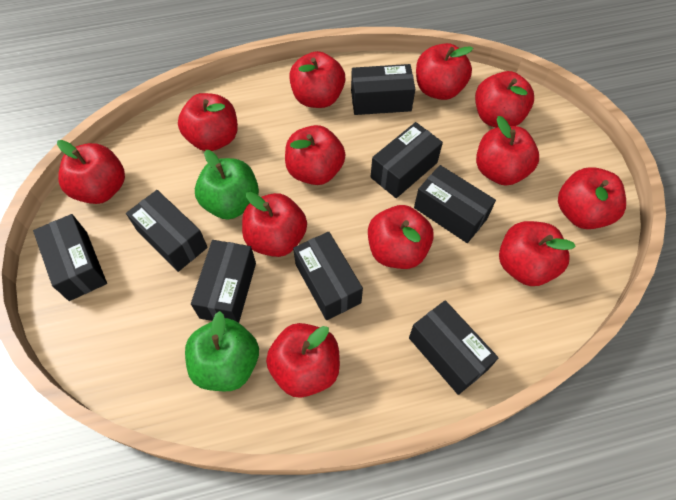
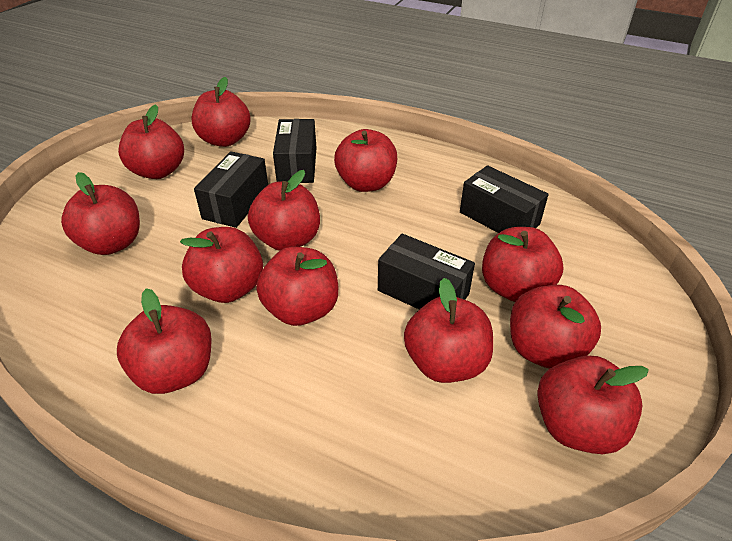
black box: [33,214,107,301] [126,190,208,272] [191,240,256,323] [293,232,363,320] [351,64,415,115] [371,122,443,198] [409,300,499,395] [414,165,496,243] = 8 -> [194,151,268,228] [273,119,316,183] [378,234,475,309] [460,165,549,233] = 4
green apple: [185,311,259,392] [195,150,259,219] = 2 -> none = 0

